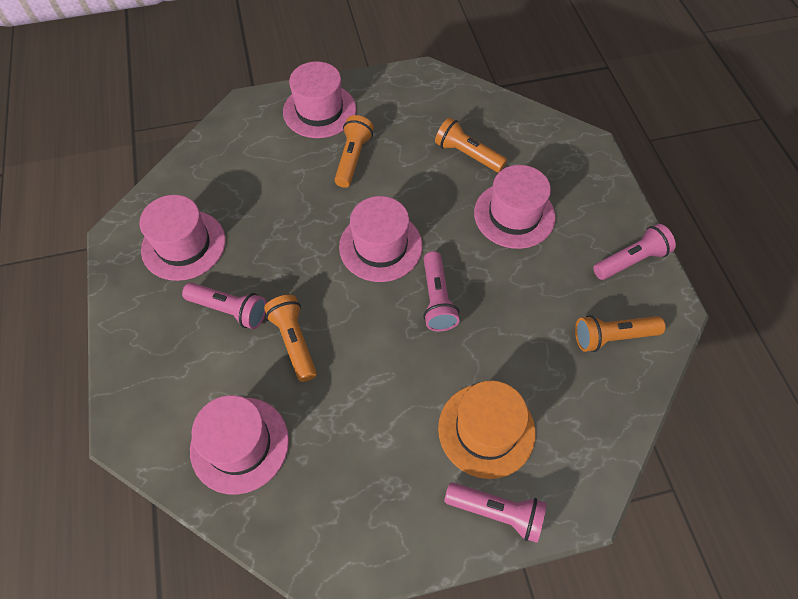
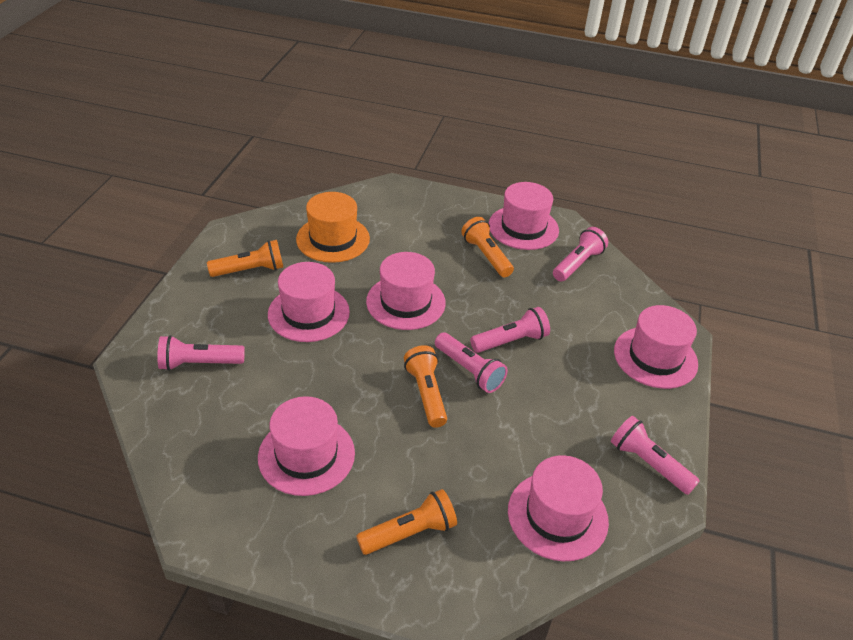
pink flashlight: [182,283,267,329] [423,251,460,331] [444,482,547,543] [593,224,676,280] = 4 -> [157,335,245,371] [435,332,508,393] [470,307,550,353] [553,227,608,281] [611,416,699,495] = 5
pink hat: [139,195,225,281] [190,395,289,495] [283,61,356,138] [339,196,422,282] [474,165,556,249] = 5 -> [258,396,355,496] [268,262,350,342] [366,252,446,330] [489,182,559,250] [508,455,609,561] [614,305,698,389] = 6

